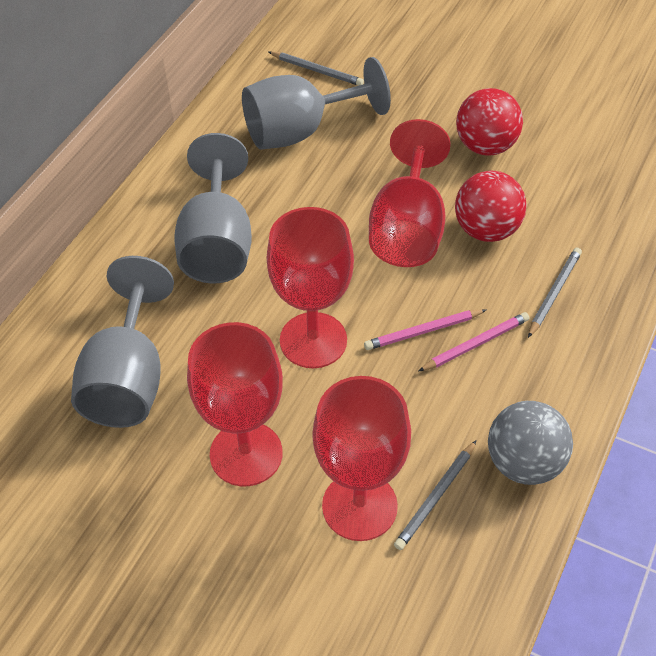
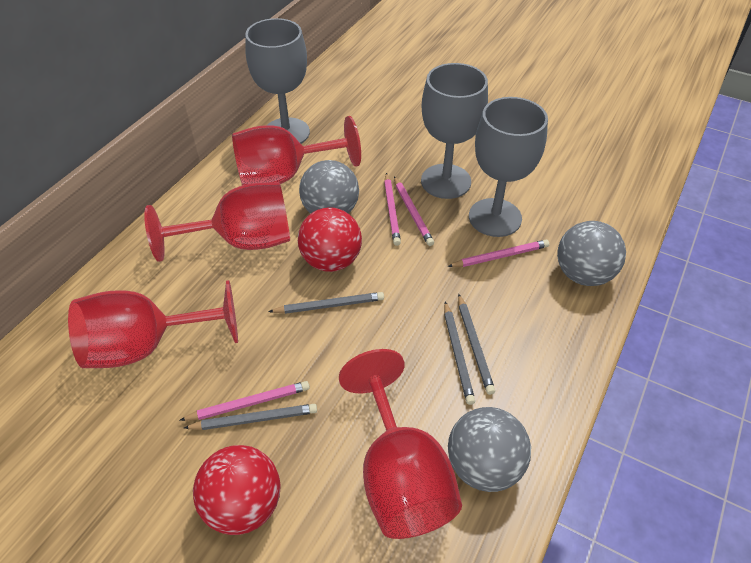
grey ball: [488,401,573,485] = 1 -> [299,160,359,214] [448,407,531,492] [557,221,626,286] = 3
grey pencil: [269,51,364,86] [394,440,476,550] [528,248,582,338] = 3 -> [184,404,317,430] [268,292,384,314] [444,301,475,405] [458,294,495,395] = 4
pink pencil: [364,309,486,350] [419,312,530,371] = 2 -> [179,381,310,421] [384,173,401,246] [394,177,434,246] [447,240,549,267] = 4

